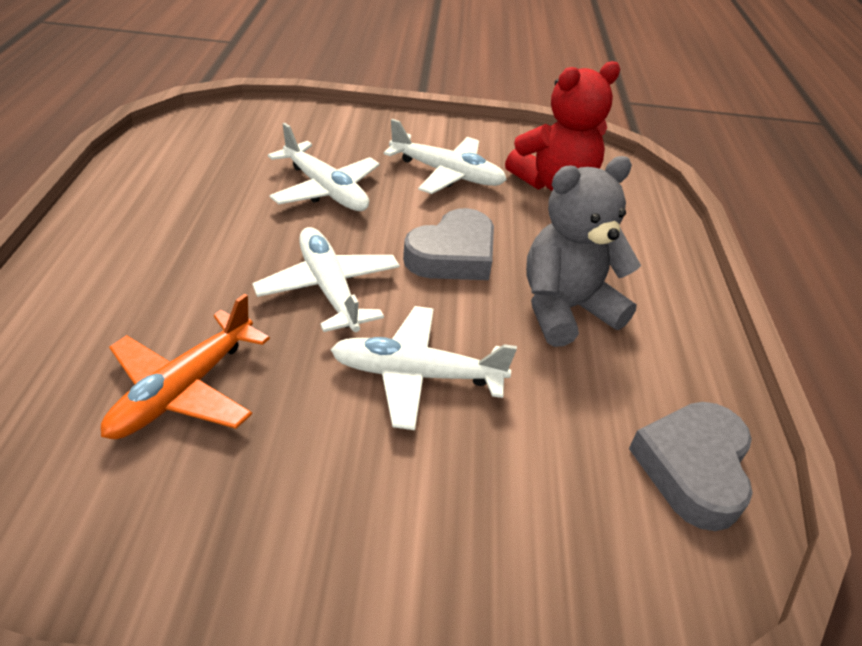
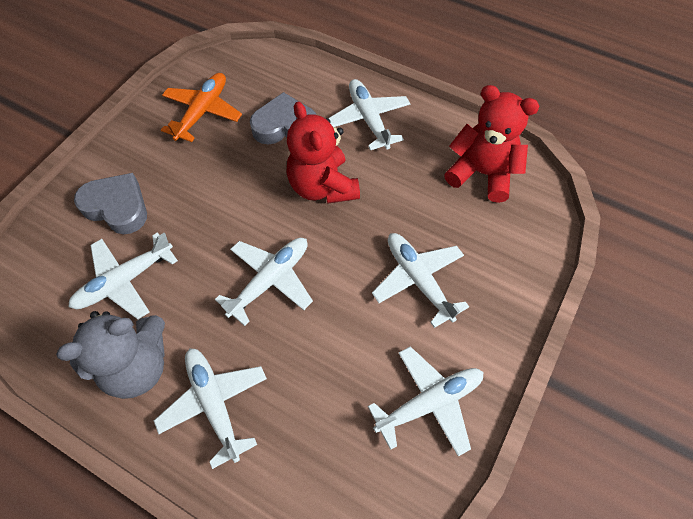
red teddy bear: [505,61,620,191] = 1 -> [286,101,360,204] [444,85,540,203] = 2
white plane: [252,227,400,332] [268,123,380,211] [330,306,517,430] [384,119,507,194] = 4 -> [69,232,178,319] [154,348,267,469] [215,238,313,326] [328,79,410,150] [368,346,483,457] [372,233,469,328] = 6

